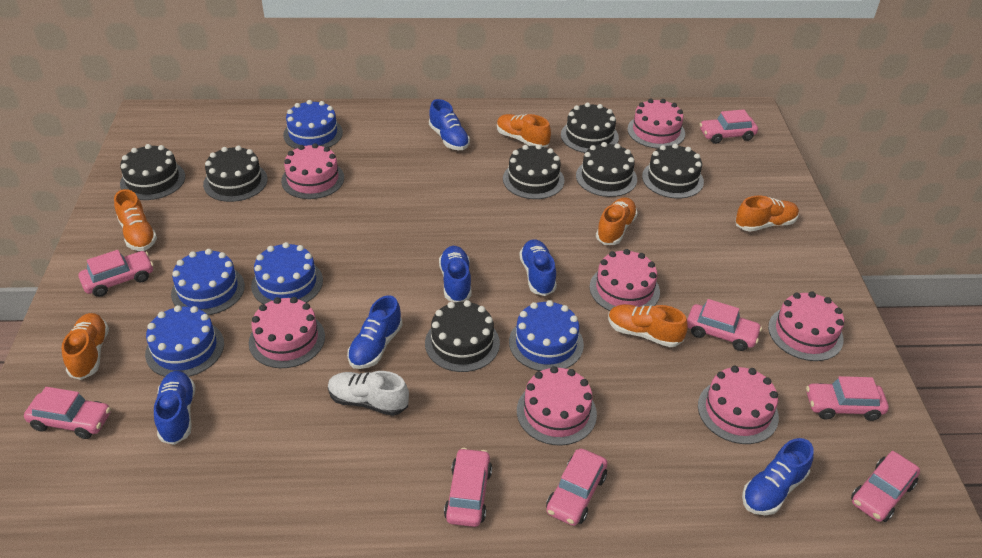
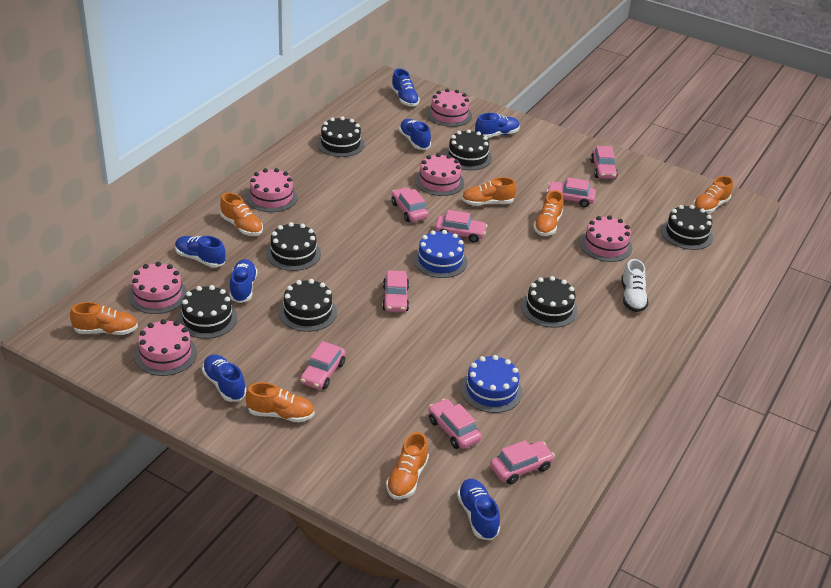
blue cake: [145,305,224,377] [171,249,245,315] [251,242,323,304] [283,100,343,149] [509,300,584,371] = 5 -> [413,230,468,278] [461,355,522,413] = 2
blue shoe: [154,371,195,445] [347,295,403,369] [429,99,470,150] [439,246,472,302] [519,239,557,296] [742,438,814,515] = 6 -> [175,236,226,267] [202,354,246,402] [230,259,257,303] [391,69,420,106] [399,119,431,150] [457,479,500,541] [475,113,520,138] = 7
orange shoe: [62,313,109,380] [114,189,157,251] [497,114,551,147] [596,197,638,245] [608,304,688,347] [735,196,799,232] = 6 -> [70,302,138,335] [220,192,263,236] [246,382,315,422] [386,432,429,499] [462,177,516,206] [533,190,564,236] [693,176,733,213] = 7
pink cake: [249,297,325,368] [281,143,344,199] [517,366,597,445] [590,249,660,311] [627,99,685,149] [698,366,779,444] [768,291,844,361] = 7 -> [128,262,187,314] [135,319,197,376] [246,168,298,212] [415,153,464,196] [427,89,472,127] [580,215,632,262] = 6

